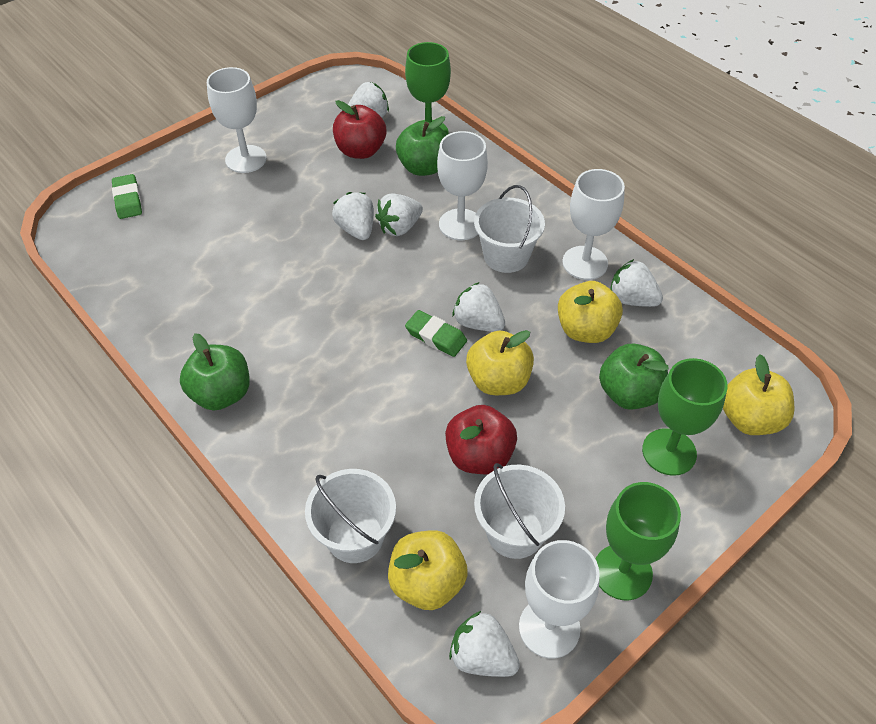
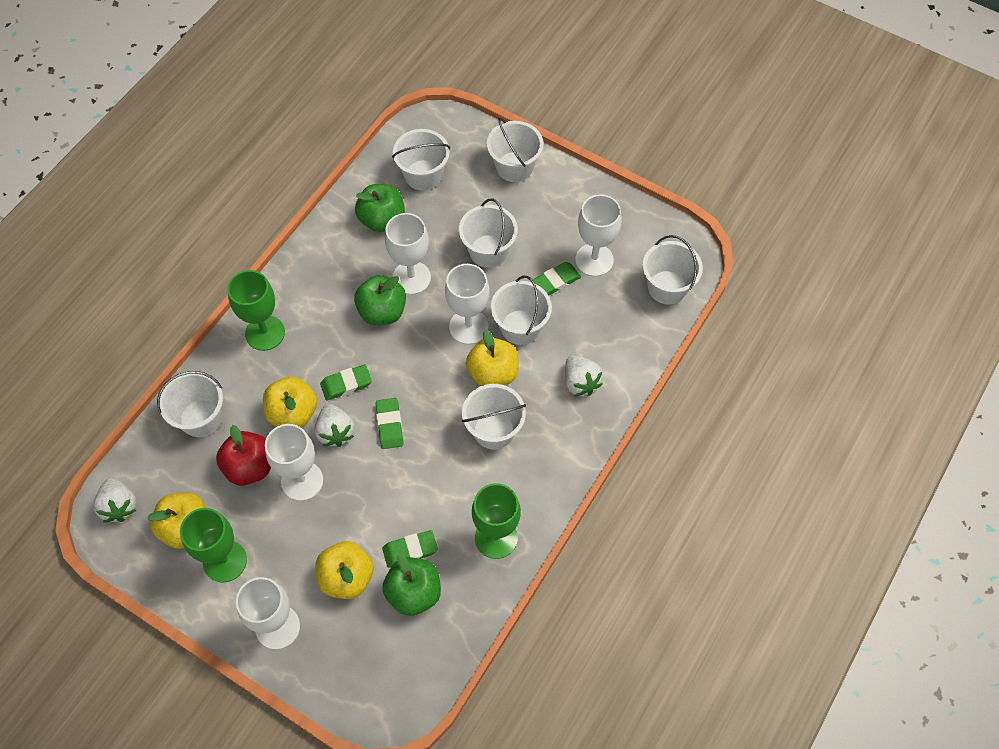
green eraser: [112,174,142,219] [405,310,467,357] = 2 -> [320,364,372,401] [376,398,403,449] [382,530,438,568] [533,262,581,296] = 4
red apple: [333,100,386,159] [445,405,517,474] = 2 -> [216,425,271,486] = 1
white bucket: [305,469,396,563] [474,185,545,273] [474,463,565,559] = 3 -> [157,371,223,437] [392,129,450,191] [459,199,518,268] [462,384,526,449] [487,118,543,182] [491,276,552,345] [642,235,703,305] = 7
white goblet: [207,67,267,173] [437,131,488,240] [519,540,600,658] [562,169,625,280] = 4 -> [236,577,300,650] [265,424,323,501] [385,213,431,295] [445,264,490,344] [575,194,622,277] = 5
white strawberry: [332,192,374,240] [348,82,389,117] [375,193,423,236] [449,611,520,677] [452,282,505,332] [610,259,663,307] = 6 -> [93,478,137,523] [315,404,355,447] [565,355,603,396] = 3

